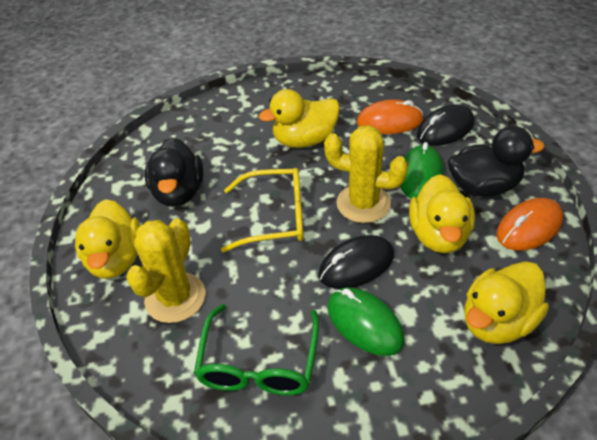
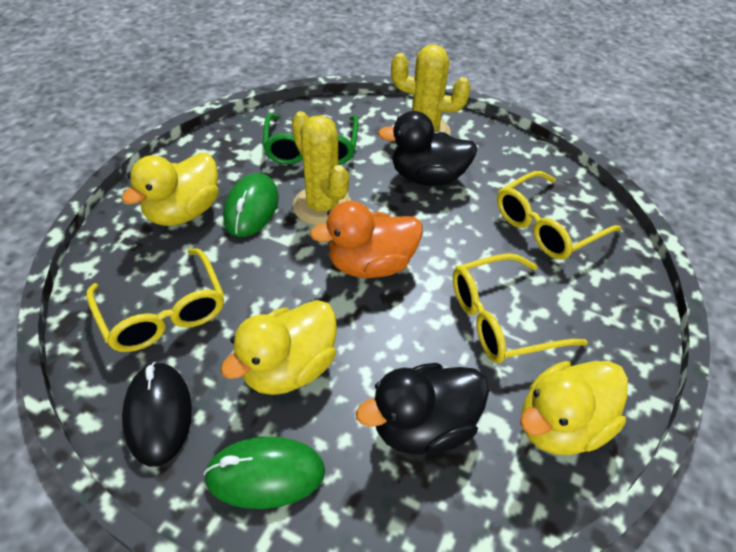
black mouse: [318,235,394,289] [417,105,474,146] = 2 -> [122,362,192,466] = 1
orange duck: none = 0 -> [310,201,423,278] = 1
orange mouse: [357,99,424,134] [496,198,563,251] = 2 -> none = 0
yellow duck: [75,199,140,278] [259,89,340,148] [409,174,475,253] [464,261,549,344] = 4 -> [122,153,219,226] [220,300,337,395] [520,361,628,455] = 3
yellow glasses: [221,168,304,253] = 1 -> [86,248,224,352] [453,253,588,363] [497,171,622,260] = 3

